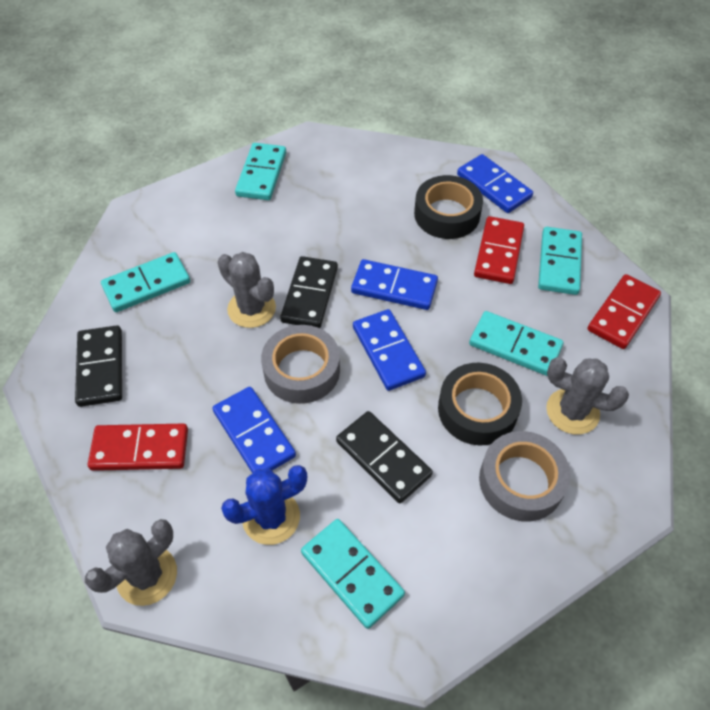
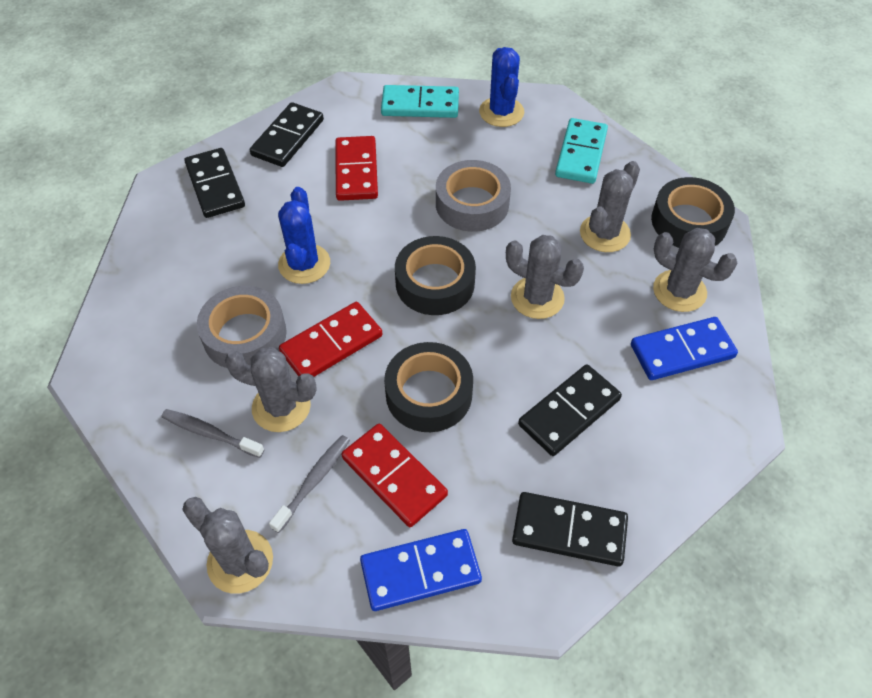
black domino: [75,325,122,407] [280,256,338,328] [336,411,433,503] = 3 -> [184,148,245,218] [250,102,324,167] [512,492,628,566] [518,364,622,456] = 4
black tape: [414,175,483,239] [438,363,522,446] = 2 -> [384,342,473,432] [395,236,476,315] [651,177,735,248] = 3
blue cactus: [221,465,307,545] = 1 -> [278,187,330,284] [479,47,524,127] = 2
blue domino: [213,387,296,473] [351,259,438,310] [353,309,426,391] [457,154,533,213] = 4 -> [360,529,482,611] [631,317,738,380] = 2
grey cactus: [85,519,177,606] [217,252,276,328] [546,357,629,434] = 3 -> [182,497,273,594] [225,347,317,432] [506,235,584,319] [580,161,640,252] [653,228,737,312] = 5
grey toothbrush: none = 0 -> [162,409,264,458] [269,435,350,533] = 2
turquoise domino: [101,252,190,312] [235,143,286,200] [301,519,405,629] [469,311,563,376] [538,227,582,295] = 5 -> [381,85,459,118] [555,118,608,184] = 2

